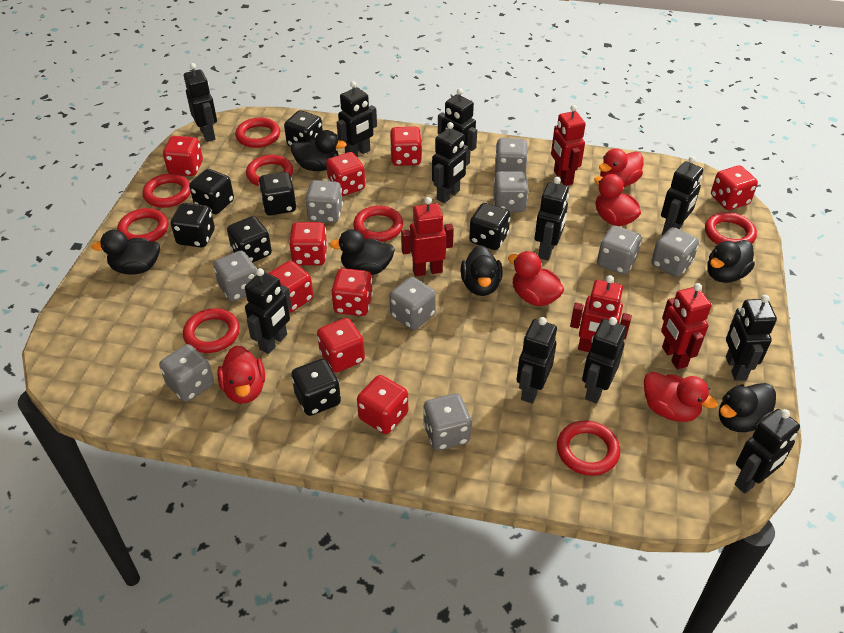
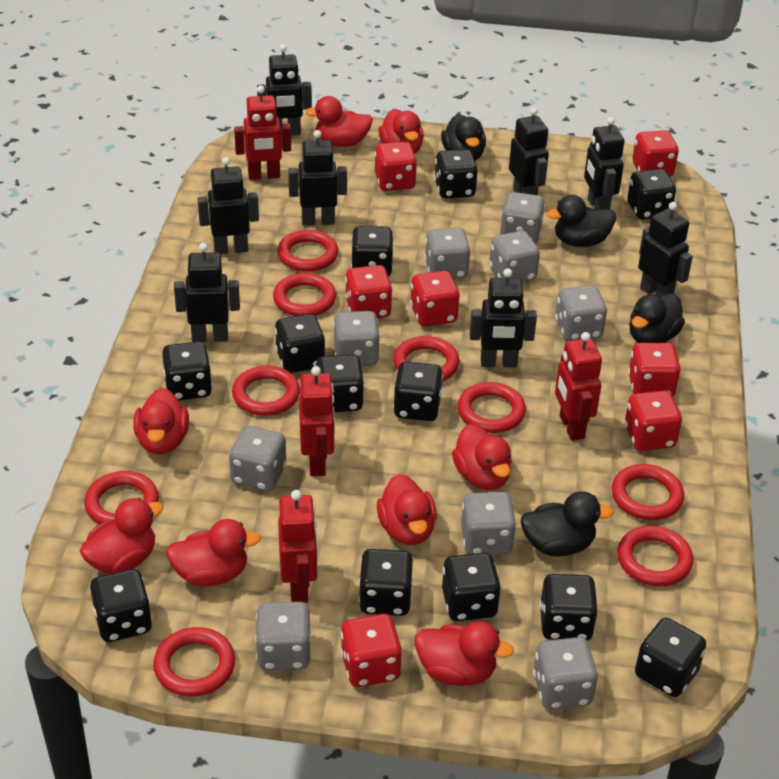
black dice: [171,203,215,247] [189,169,234,214] [227,216,272,263] [258,172,297,215] [284,110,323,147] [291,359,341,416] [469,203,510,250] = 7 -> [90,569,152,642] [162,341,212,401] [275,314,325,373] [316,355,364,412] [351,226,394,277] [359,549,413,616] [393,362,443,421] [434,149,478,199] [442,553,501,621] [540,574,598,640] [627,169,676,220] [635,618,706,697] = 12
black duck: [91,230,160,275] [291,130,347,171] [329,229,395,275] [461,245,502,296] [707,240,755,283] [719,383,776,432] = 6 -> [441,114,486,160] [520,491,614,556] [547,195,616,247] [629,293,685,343] = 4
black robot: [184,63,217,142] [245,268,291,354] [337,81,377,157] [432,122,468,203] [438,88,477,165] [517,317,557,404] [535,177,569,261] [582,317,626,404] [661,156,703,235] [726,295,777,381] [735,409,800,494] = 11 -> [174,243,240,342] [198,157,259,254] [257,44,312,136] [288,130,347,226] [470,268,537,367] [509,107,549,195] [584,117,624,209] [638,202,693,297] = 8
red dice: [163,136,203,176] [268,261,313,313] [289,222,327,265] [317,318,365,373] [326,152,365,196] [331,268,373,316] [357,375,408,434] [390,126,422,166] [711,166,758,210] = 9 -> [341,614,402,687] [345,265,393,318] [375,142,417,191] [410,271,459,327] [625,390,682,451] [628,343,681,397] [633,130,679,177] = 7
red duck: [217,345,265,404] [508,251,564,306] [594,174,641,226] [599,148,643,187] [644,372,717,422] = 5 -> [80,498,163,574] [133,388,189,454] [166,519,261,587] [305,96,373,147] [377,474,436,545] [378,109,424,154] [415,621,514,686] [452,424,512,490] = 8
red ring: [117,208,169,242] [143,174,191,208] [183,308,240,353] [235,118,280,148] [246,155,293,186] [353,206,403,242] [557,421,620,476] [705,212,757,245] = 8 -> [84,471,159,524] [153,627,235,697] [232,366,300,416] [273,273,336,316] [277,230,338,272] [393,336,460,382] [457,382,526,433] [612,464,684,520] [617,526,693,586] = 9

